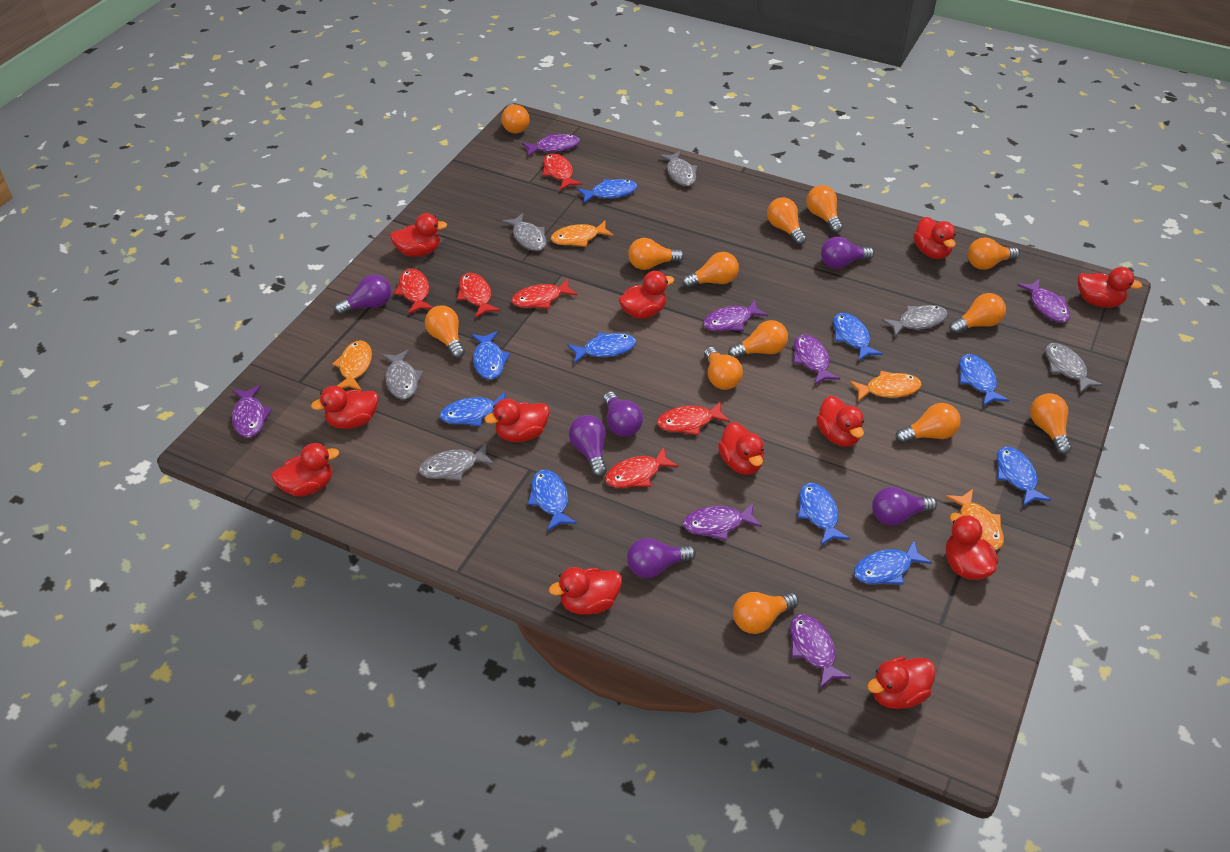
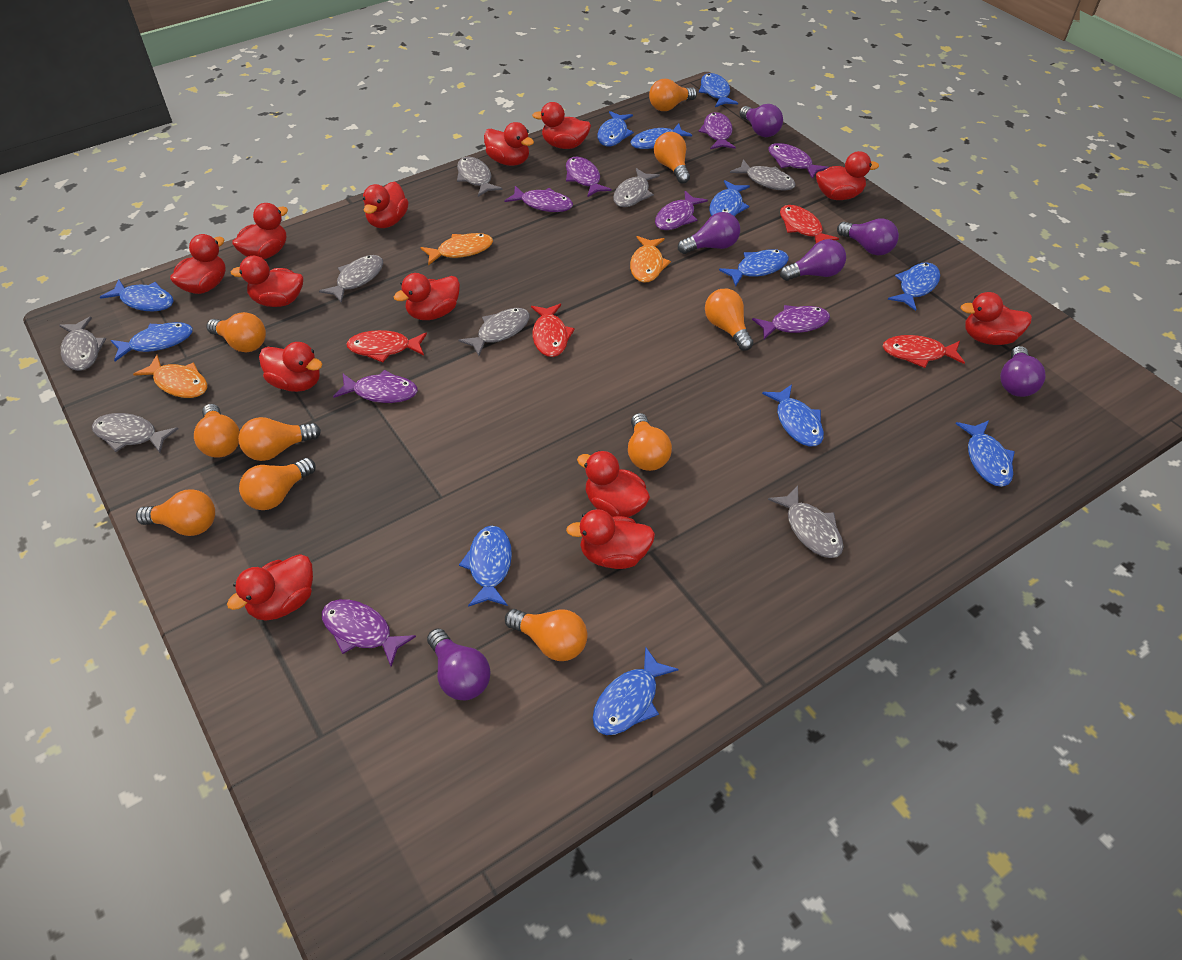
blue fish: [440,392,505,426] [471,331,510,380] [528,470,577,531] [567,332,636,364] [577,179,637,203] [798,483,850,545] [833,313,883,361] [854,541,932,585] [959,354,1009,406] [997,447,1051,506] = 10 -> [100,279,173,311] [111,322,193,361] [459,526,512,607] [593,646,679,735] [597,111,634,146] [630,123,692,149] [699,73,738,107] [710,180,750,216] [719,249,789,287] [762,384,824,447] [888,263,940,311] [956,420,1015,487] = 12
grey fish: [382,350,423,399] [419,443,495,481] [502,213,547,251] [659,151,698,186] [882,305,948,337] [1045,343,1103,393] = 6 -> [59,317,106,371] [92,413,178,453] [319,255,383,303] [457,157,503,197] [459,308,530,356] [613,168,660,207] [730,159,796,191] [768,486,844,558] = 8
orange fish: [332,340,372,391] [551,220,614,247] [850,371,922,401] [946,489,1004,550] = 4 -> [133,355,207,398] [420,233,493,266] [630,236,671,283] = 3
orange light bulb: [425,305,465,359] [501,103,530,133] [628,238,684,270] [682,252,739,288] [704,347,743,390] [728,320,788,358] [733,592,799,634] [767,197,806,245] [806,185,843,233] [896,403,961,444] [949,293,1006,334] [968,238,1019,270] [1030,393,1072,455] = 13 -> [136,489,215,536] [194,404,240,458] [206,312,266,352] [238,417,321,461] [239,458,315,510] [505,609,588,661] [628,413,672,471] [649,79,697,111] [654,132,690,184] [705,289,754,350] = 10
purple fish: [232,385,272,438] [522,134,580,156] [683,503,762,541] [703,300,768,331] [790,614,851,689] [793,335,840,385] [1017,279,1070,323] = 7 -> [322,599,416,666] [333,370,418,403] [504,186,573,212] [566,157,612,197] [655,191,708,230] [698,112,736,149] [752,305,830,339] [768,143,829,179] = 8
red duck: [271,443,339,496] [311,386,378,429] [390,213,447,257] [485,399,550,442] [549,567,622,614] [619,271,674,319] [718,422,765,475] [816,396,864,447] [867,656,936,709] [913,217,956,259] [946,513,998,580] [1078,267,1142,308] = 12 -> [170,234,226,294] [227,554,313,621] [231,256,303,307] [232,203,288,259] [259,342,323,392] [363,182,408,228] [394,273,460,320] [484,122,534,166] [532,102,591,149] [566,509,655,569] [577,451,650,517] [816,151,879,200] [960,292,1032,345] = 13
red fish: [394,269,433,314] [457,273,500,318] [511,279,578,309] [542,153,582,190] [605,447,679,488] [657,401,730,435] = 6 -> [346,330,427,362] [531,304,575,357] [780,205,839,243] [883,335,965,368] = 4

